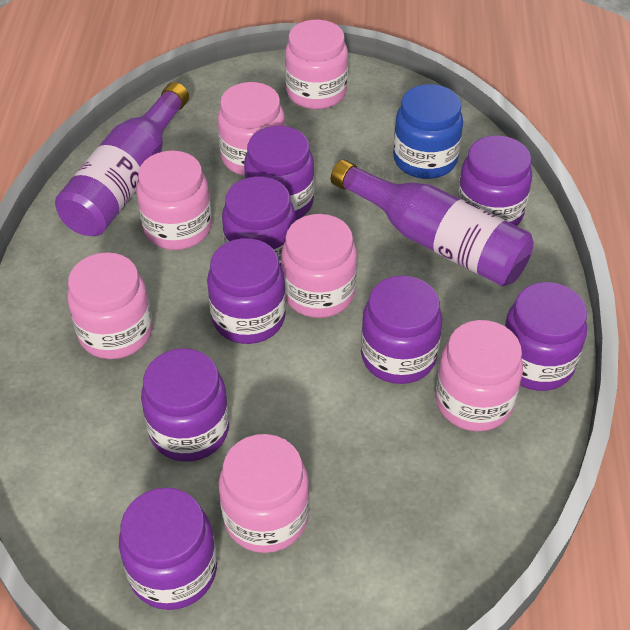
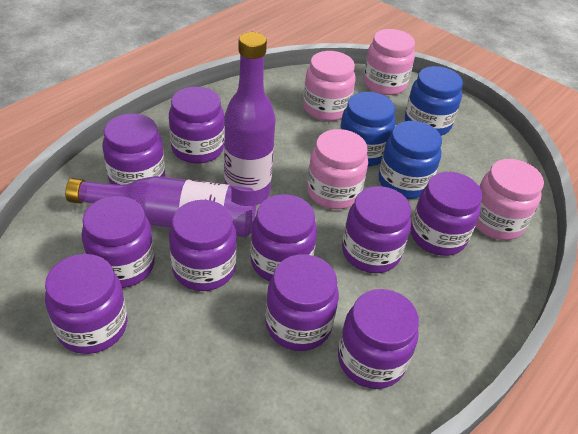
blue jar: [393,84,463,179] = 1 -> [340,92,396,167] [378,121,442,199] [405,66,463,136] = 3
pink jar: [67,252,152,359] [136,151,212,250] [217,82,285,176] [219,434,309,553] [281,214,357,318] [285,20,348,110] [435,320,523,431] = 7 -> [303,51,356,121] [307,129,368,209] [363,29,415,95] [475,159,544,240] = 4
purple jar: [119,487,217,610] [141,348,229,462] [207,238,286,344] [222,176,295,266] [244,126,314,220] [361,275,442,384] [457,135,532,226] [504,282,587,391] = 8 -> [45,254,128,354] [81,196,155,288] [102,113,165,185] [169,87,224,164] [169,200,237,291] [250,194,317,281] [265,254,339,351] [338,289,419,389] [342,186,411,273] [411,172,482,256] = 10

